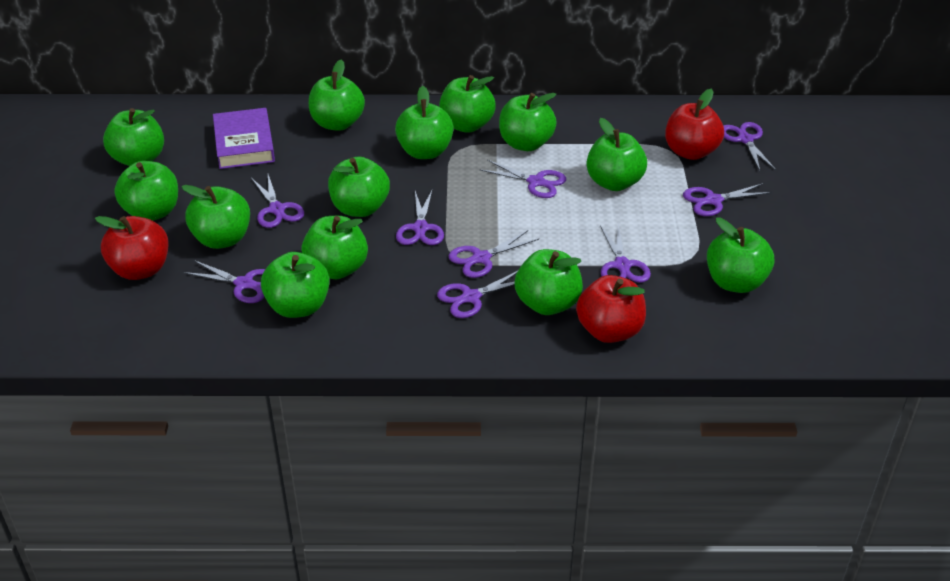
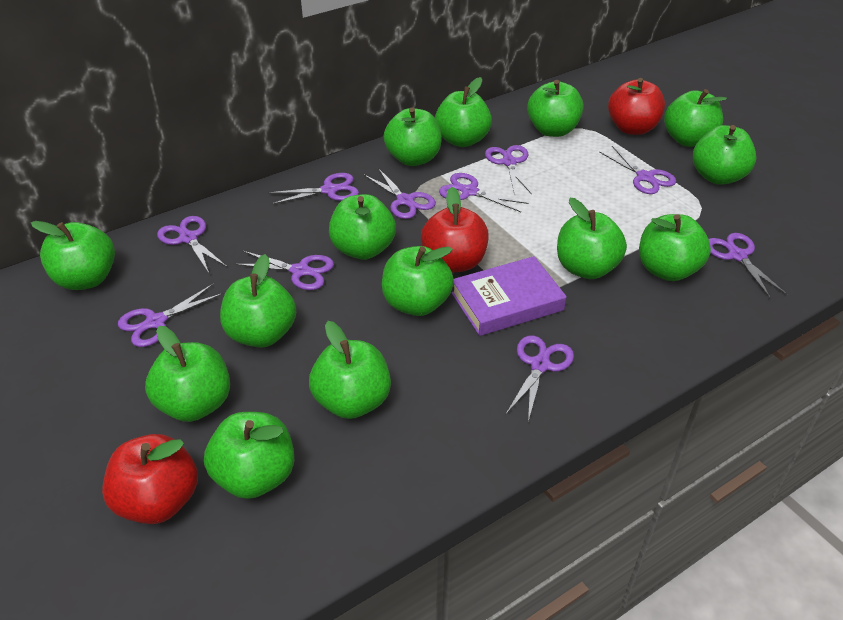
green apple: [103,108,164,166] [114,161,178,221] [181,185,250,249] [261,252,330,318] [301,216,368,279] [309,59,365,131] [328,157,390,217] [395,86,454,159] [439,75,496,133] [499,93,557,151] [515,249,583,315] [587,118,647,191] [707,218,774,293] = 13 -> [31,221,115,290] [145,326,230,422] [204,412,294,499] [220,254,296,348] [309,321,391,419] [329,194,396,260] [382,246,454,316] [383,107,442,166] [435,77,492,147] [527,80,584,137] [557,198,627,279] [639,214,711,281] [664,89,727,147] [693,125,756,185] = 14
purple scissors: [183,260,265,303] [251,175,304,228] [396,190,444,245] [437,271,518,318] [449,230,539,278] [479,160,566,198] [600,224,651,283] [683,183,772,216] [724,122,776,171] = 9 -> [118,284,224,347] [157,216,227,273] [235,251,334,290] [268,173,359,205] [364,168,436,219] [439,173,529,212] [485,145,532,195] [506,335,574,422] [599,146,676,194] [709,233,788,299] = 10

